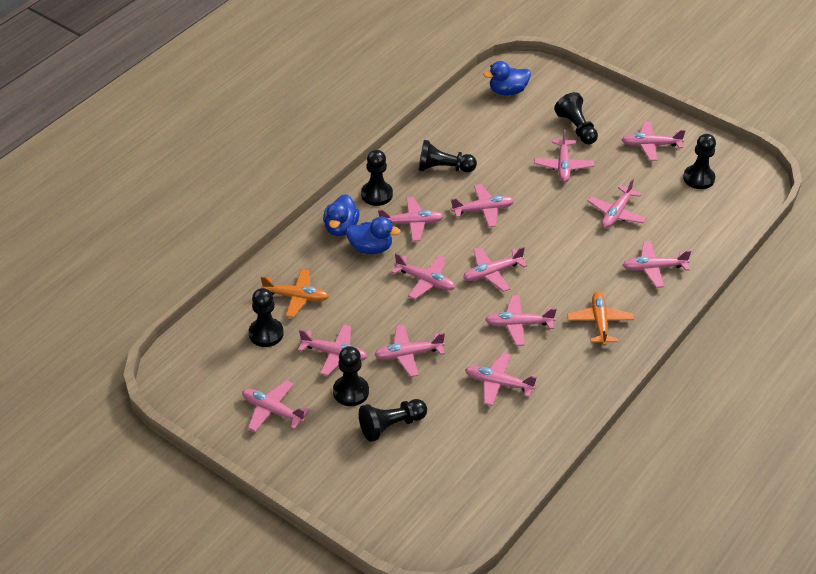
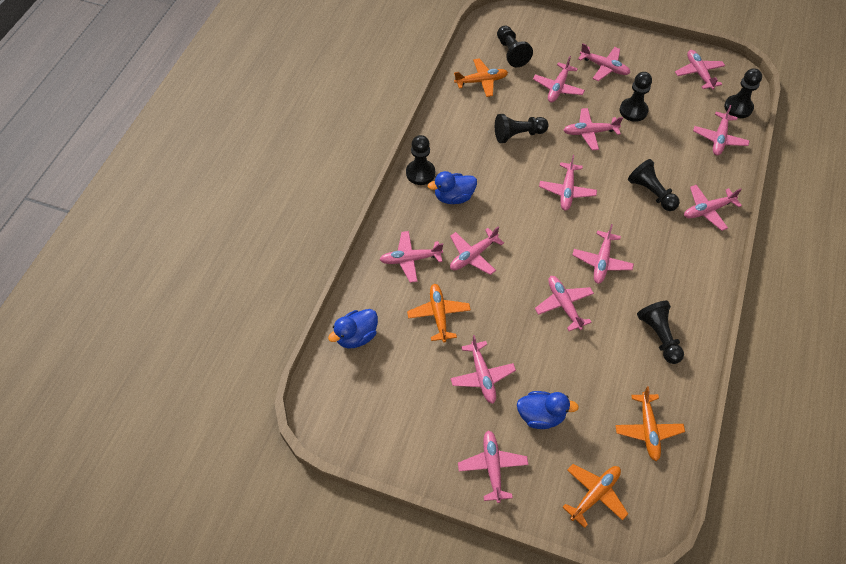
orange plane: [261,269,329,318] [567,292,634,346] = 2 -> [407,284,471,342] [454,58,508,97] [563,464,628,528] [615,386,685,461] = 4

